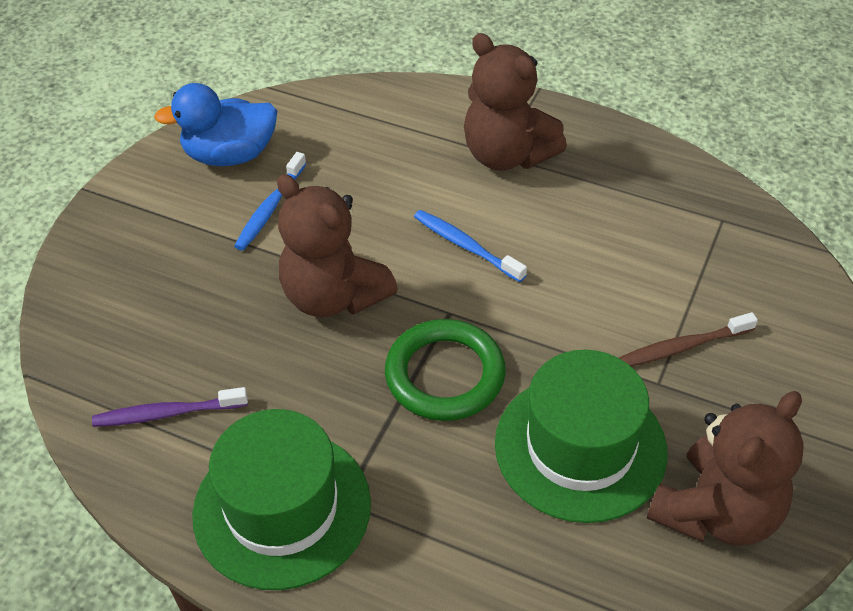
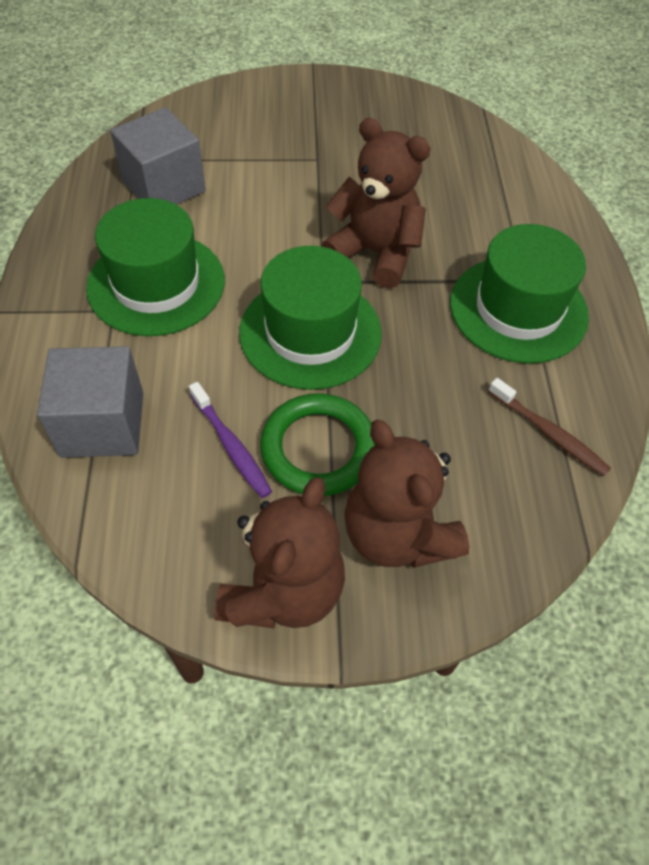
blue duck: [154,83,278,166] = 1 -> none = 0
blue toothbrush: [234,152,306,251] [414,210,527,282] = 2 -> none = 0
green hat: [192,409,371,590] [495,350,668,523] = 2 -> [86,198,225,336] [239,246,382,390] [450,224,589,364] = 3
grey cube: none = 0 -> [37,346,143,458] [110,107,206,205] = 2

